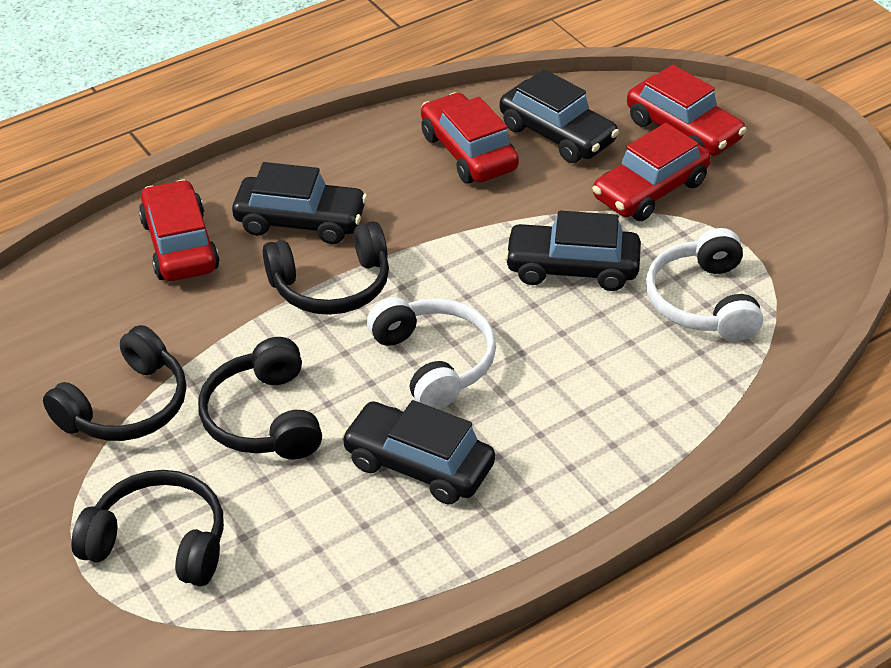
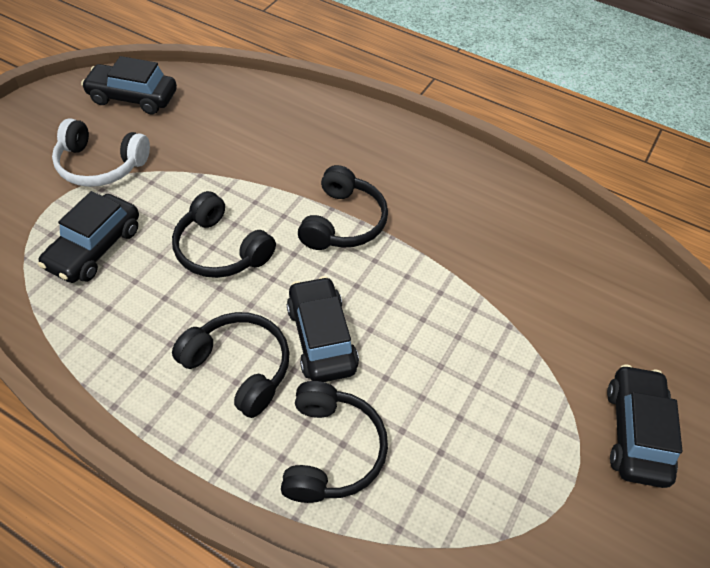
red car: [139,179,220,281] [421,92,519,184] [592,123,711,221] [627,65,746,156] = 4 -> none = 0
white headphones: [367,297,496,410] [646,228,763,341] = 2 -> [52,118,150,187] = 1

